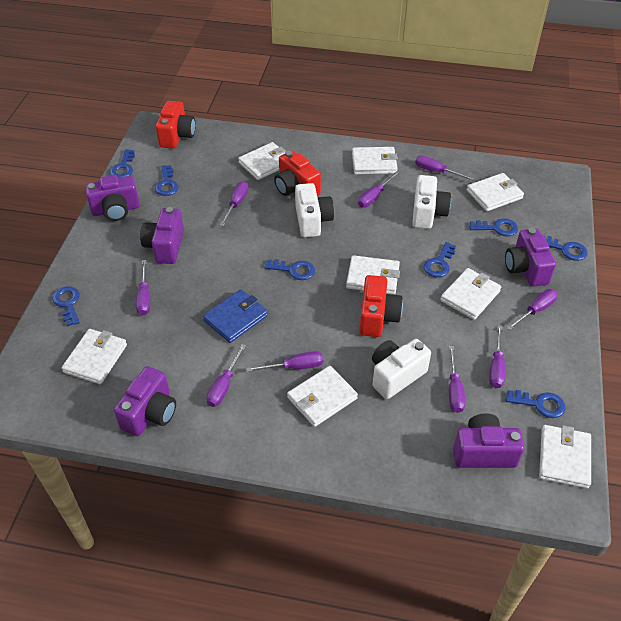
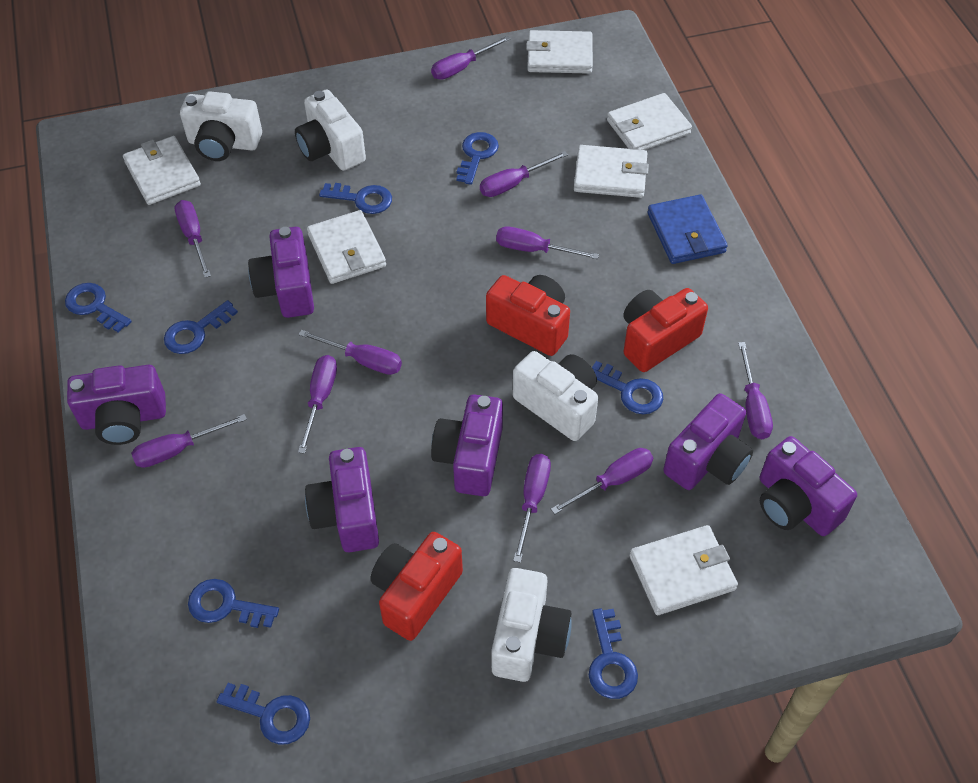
purple camera: [85,175,140,221] [114,366,176,436] [140,207,184,264] [453,413,525,468] [505,228,556,287] = 5 -> [67,365,166,445] [248,227,314,318] [305,447,379,552] [431,394,503,496] [663,394,753,490] [760,436,857,536] = 6
purple screwdriver: [136,260,150,315] [206,344,246,407] [220,181,249,226] [246,351,323,372] [358,171,400,207] [415,156,475,181] [449,346,466,413] [489,325,505,388] [506,289,558,330] = 9 -> [131,414,247,468] [175,200,211,278] [298,330,402,375] [298,355,337,454] [431,36,510,80] [480,151,568,197] [496,226,599,259] [513,454,551,563] [551,448,653,514] [738,342,773,439] = 10
white camera: [295,183,334,237] [372,339,431,399] [412,175,451,229] = 3 -> [180,91,262,161] [295,90,366,171] [491,568,572,682] [513,351,598,441] = 4
white wallet: [61,329,127,384] [238,142,286,180] [287,366,358,427] [346,255,400,294] [352,147,398,174] [440,268,501,320] [467,173,524,211] [539,425,591,488] = 8 -> [123,136,201,205] [307,210,386,284] [526,30,593,74] [574,145,649,198] [607,93,692,150] [629,525,738,615] = 6

